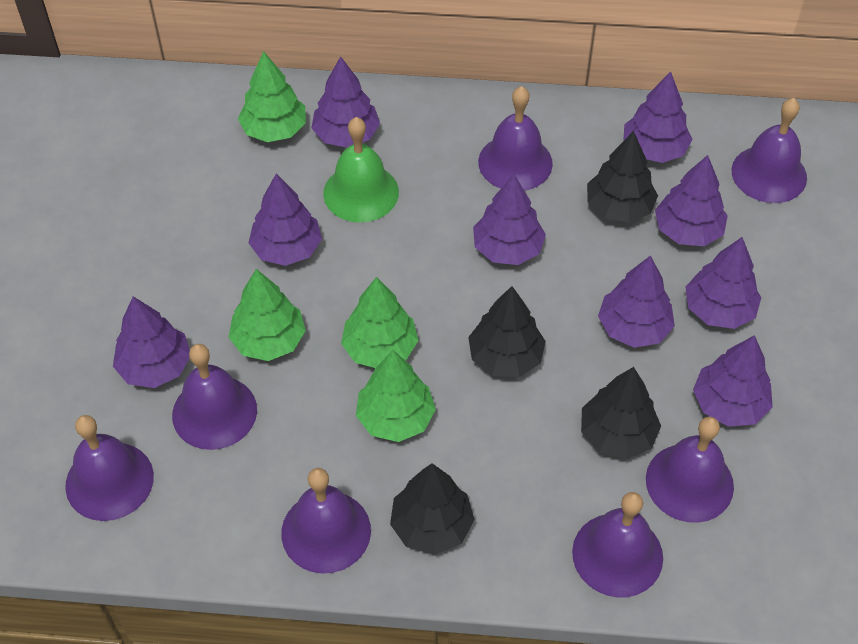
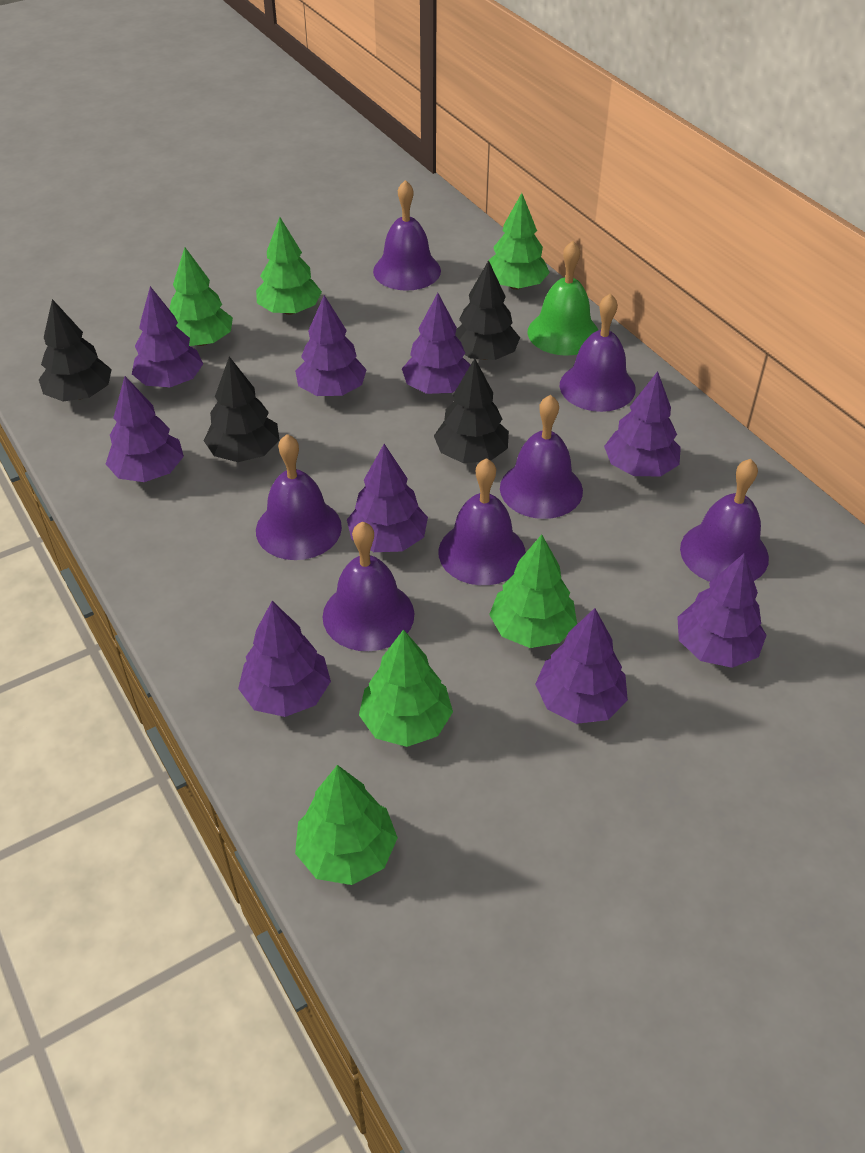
green tree: [229,269,306,361] [238,51,306,142] [341,277,419,368] [356,350,436,442] = 4 -> [169,247,233,346] [256,217,322,315] [295,765,398,885] [359,629,453,747] [489,193,550,290] [489,535,577,648] = 6

